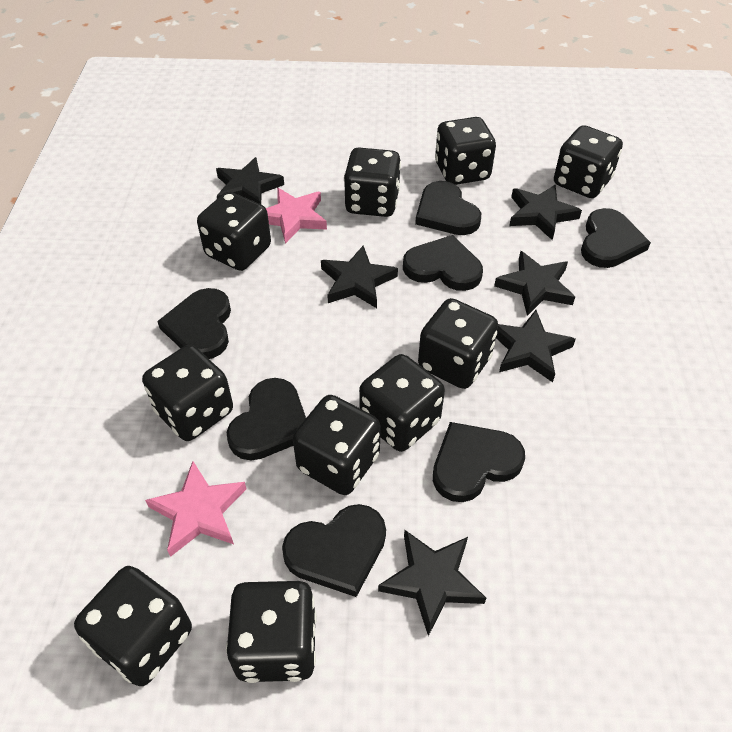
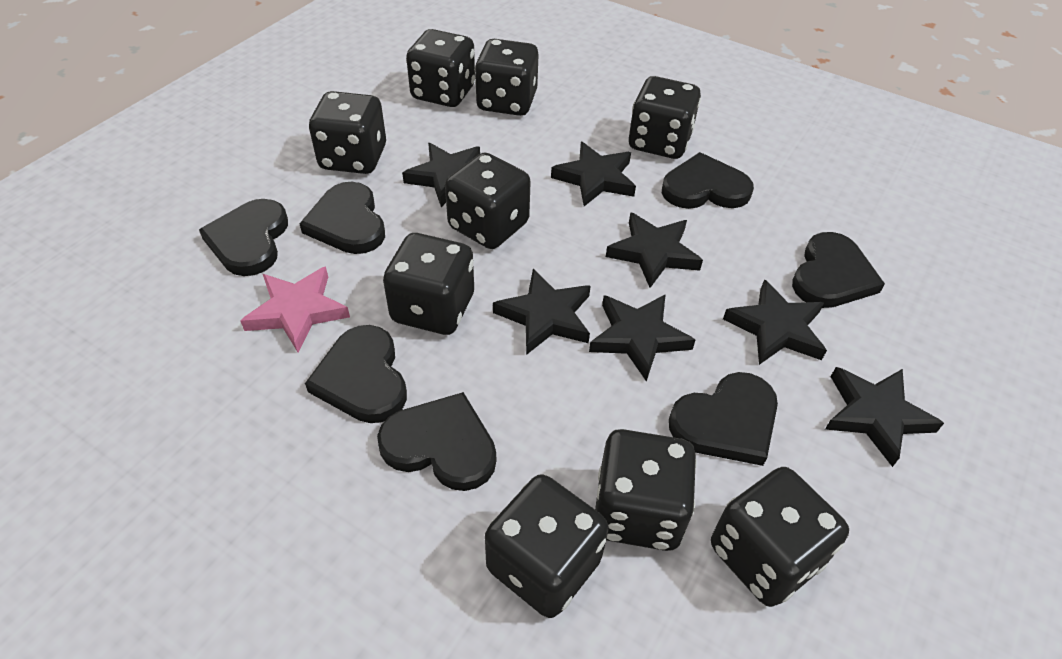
black dice: [74,566,192,686] [142,345,233,441] [197,192,271,271] [226,581,317,683] [293,395,381,495] [344,148,401,217] [359,354,445,452] [418,298,498,389] [435,117,496,185] [554,125,623,198] = 10 -> [309,91,386,174] [383,233,474,335] [406,29,475,107] [445,152,531,249] [475,39,539,116] [485,474,609,618] [595,429,697,551] [629,76,701,159] [711,467,849,607] = 9
black star: [216,157,284,204] [321,246,398,308] [378,530,486,636] [494,251,575,316] [496,310,576,382] [509,184,582,240] = 6 -> [402,143,480,207] [493,269,591,355] [551,142,636,206] [589,294,695,382] [606,212,703,288] [723,279,827,365] [825,367,944,467] = 7
pink star: [145,461,246,557] [266,188,327,244] = 2 -> [240,266,350,352] = 1

